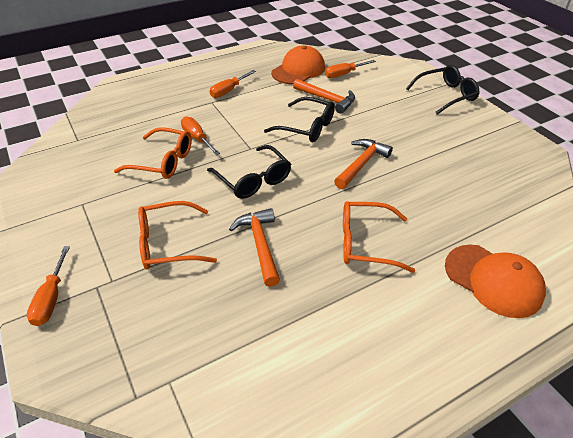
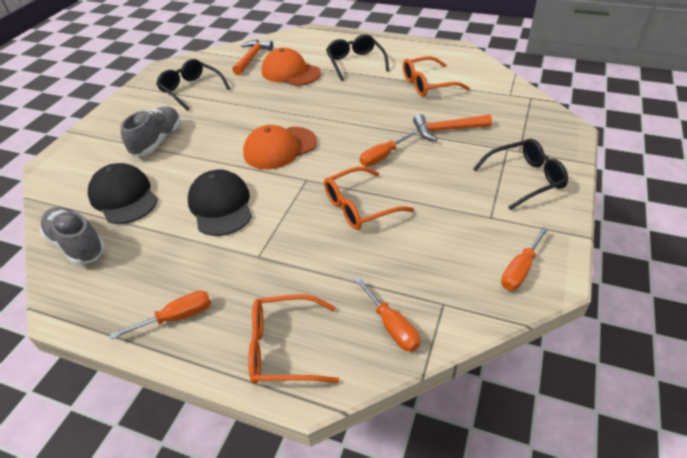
black cap: none = 0 -> [88,163,158,224] [188,170,252,236] = 2
grey shoe: none = 0 -> [40,207,105,265] [121,107,181,157] = 2
orange hammer: [229,208,280,287] [293,79,355,114] [334,139,393,189] = 3 -> [232,40,273,75] [413,114,492,141] = 2

